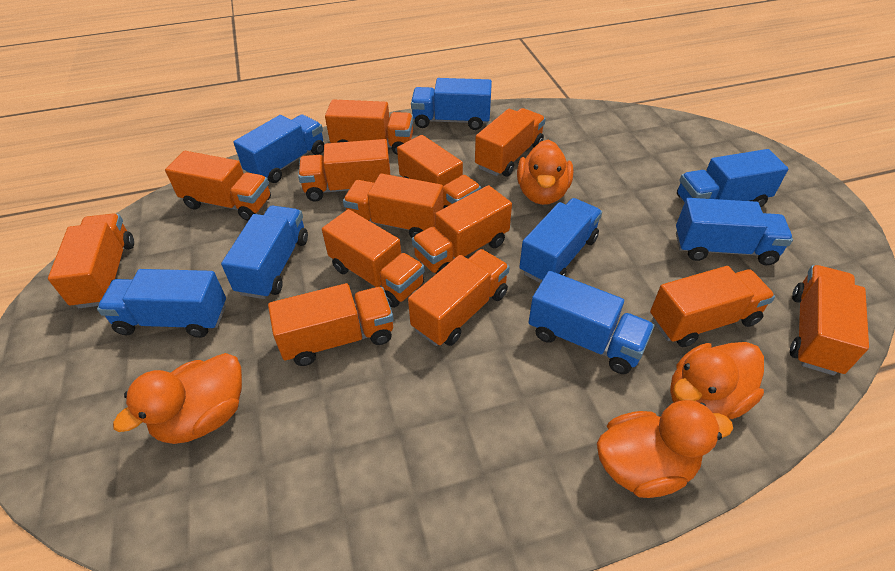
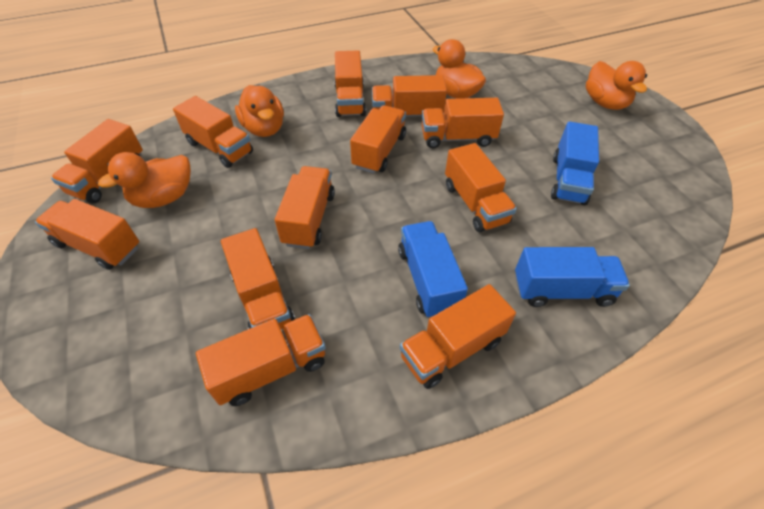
blue truck: [97,269,226,338] [221,206,308,299] [234,114,324,183] [411,78,492,130] [519,198,602,283] [529,271,654,374] [676,198,793,265] [677,149,788,207] = 8 -> [398,221,468,317] [515,247,630,307] [551,121,599,205] = 3
orange truck: [48,213,134,308] [165,151,271,221] [268,283,394,366] [298,139,390,202] [322,209,425,308] [325,99,413,155] [343,173,444,238] [397,135,481,208] [408,249,510,346] [412,185,512,274] [475,108,546,177] [650,266,775,347] [790,265,869,375] = 13 -> [35,199,139,270] [51,119,143,203] [173,96,253,168] [196,314,326,406] [221,228,295,329] [275,166,335,249] [334,50,366,117] [350,105,406,173] [372,75,447,117] [400,284,516,389] [422,98,504,148] [445,143,517,232] = 12

